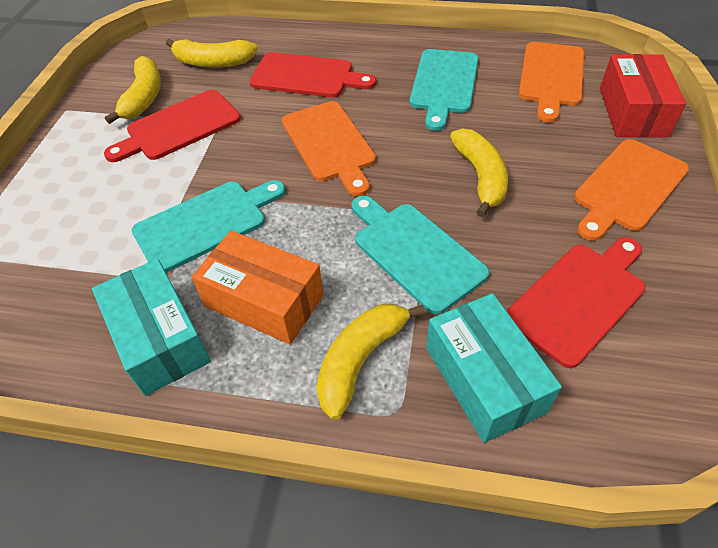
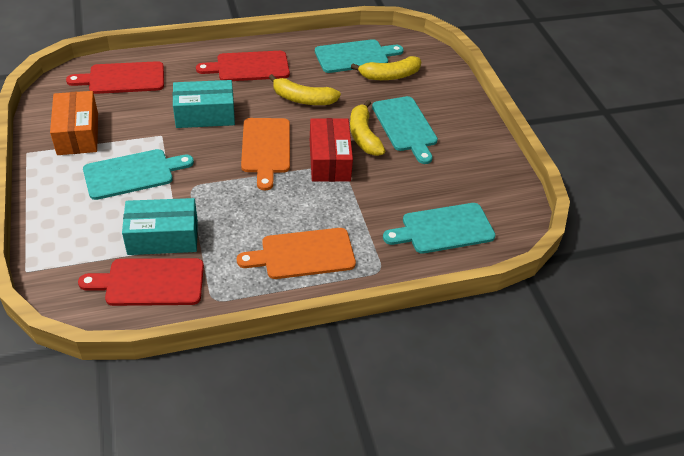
orange cutting board: [282,101,376,196] [519,42,584,123] [574,139,689,241] = 3 -> [237,228,356,279] [241,118,290,190] = 2
turquoise cutting board: [132,180,285,273] [351,196,489,315] [410,49,479,131] = 3 -> [83,149,194,200] [315,39,404,73] [372,96,438,164] [383,203,495,254] = 4
yellow banana: [105,56,161,124] [166,39,258,68] [316,304,425,420] [450,128,508,218] = 4 -> [269,74,341,105] [350,100,385,156] [351,56,421,80] = 3

